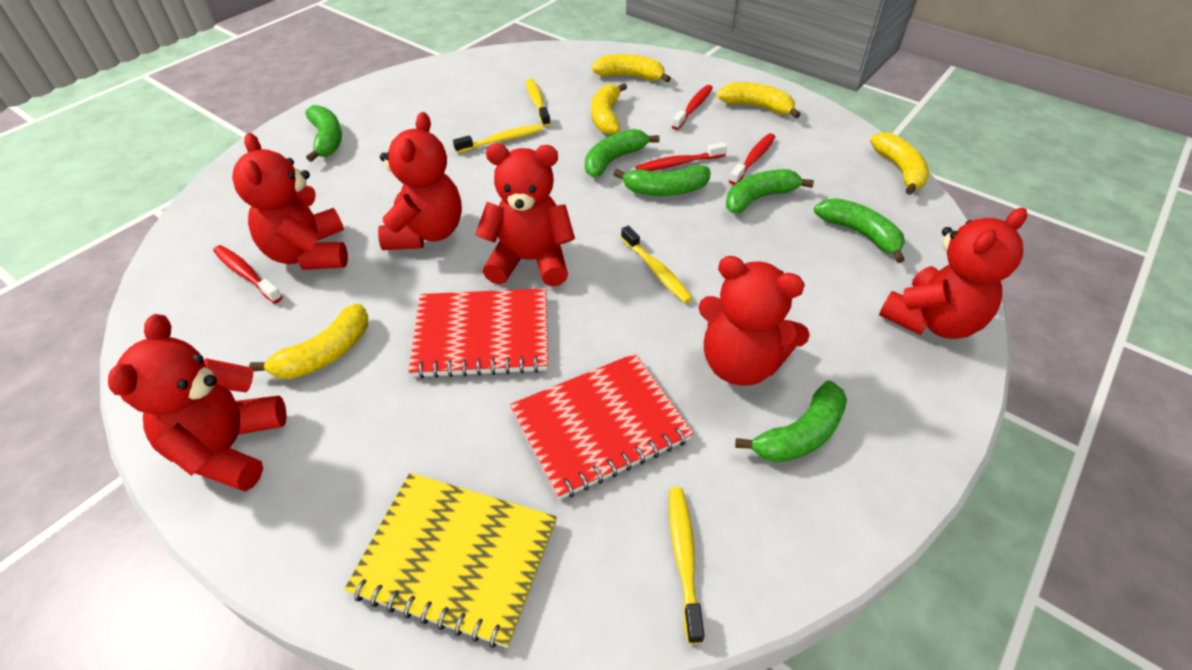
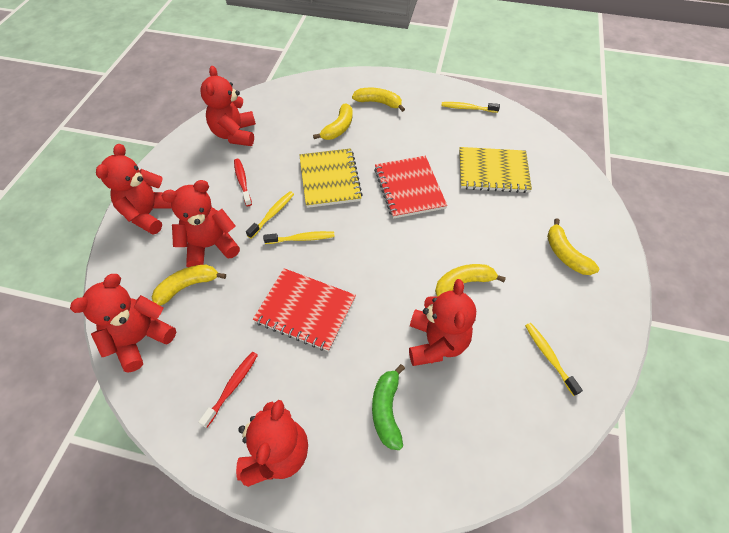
green banana: [305,105,342,162] [585,129,659,177] [614,165,710,196] [726,169,814,213] [735,380,847,463] [814,198,905,263] = 6 -> [372,364,405,450] = 1
red toothbrush: [213,245,282,303] [635,142,727,171] [672,85,713,130] [729,133,775,185] = 4 -> [198,352,258,428] [234,159,252,206] = 2
yellow notebook: [344,473,557,648] = 1 -> [299,148,363,208] [459,147,532,193] = 2

